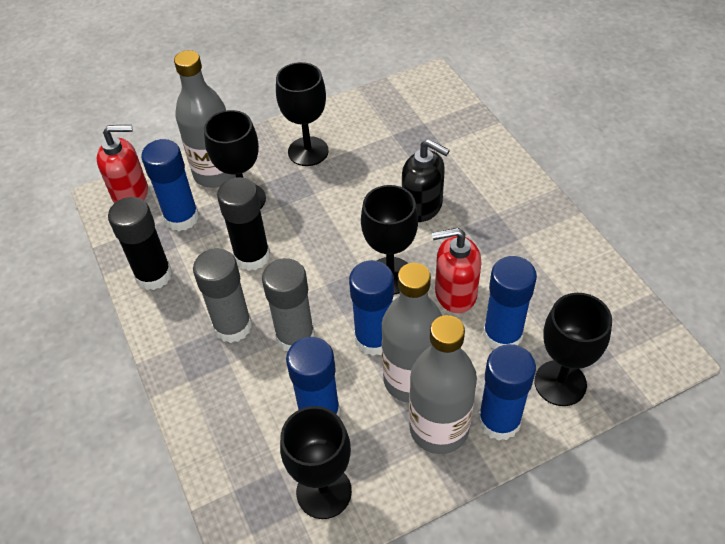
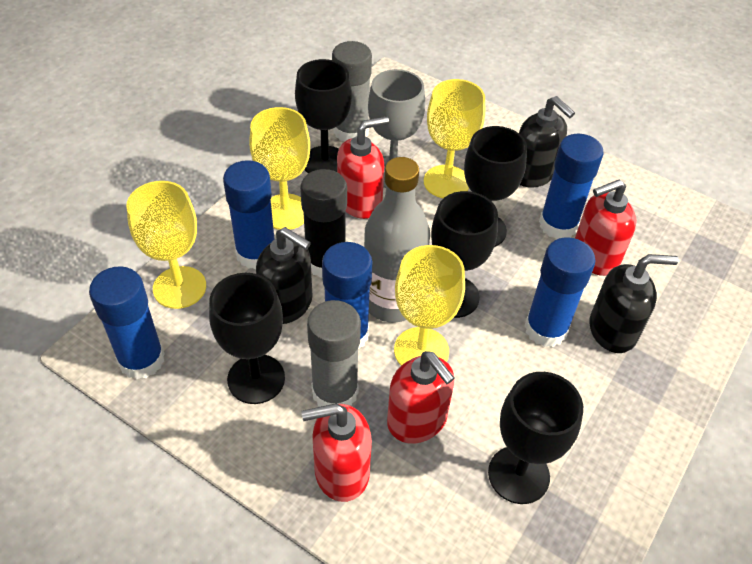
black glue stick: [108,197,172,290] [217,177,270,271] = 2 -> [300,169,347,278] = 1
black soap dispenser: [402,139,450,222] = 1 -> [256,227,313,324] [519,96,575,187] [589,254,679,353] = 3
grey bottle: [174,50,236,188] [382,263,442,403] [409,315,477,454] = 3 -> [364,157,430,322] = 1
grey goblet: none = 0 -> [368,69,425,188] = 1
red soap dispenser: [97,125,148,203] [432,228,481,313] = 2 -> [301,403,372,502] [337,116,389,219] [387,351,455,444] [575,180,637,276] = 4
yellow goblet: none = 0 -> [126,181,206,309] [249,107,310,230] [394,245,465,365] [424,79,485,198] = 4

